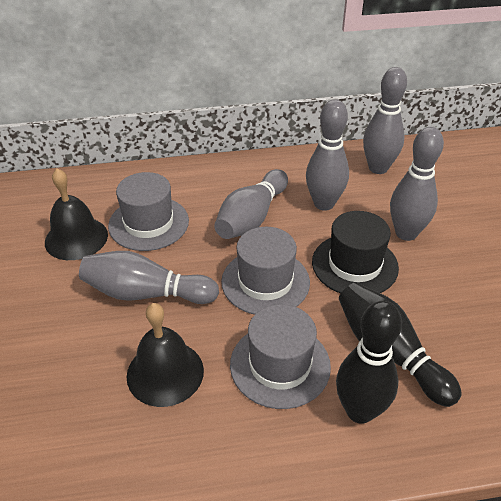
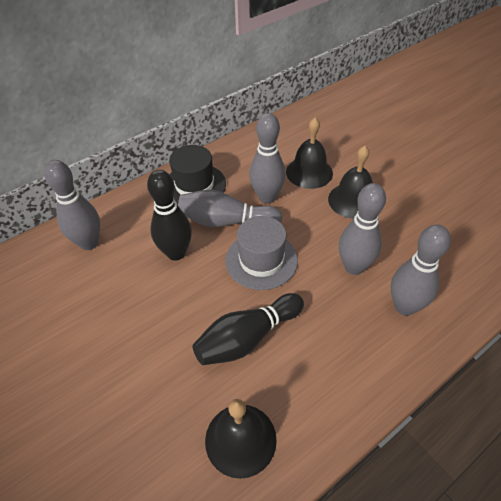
black bell: [45,168,108,260] [127,303,204,407] = 2 -> [205,399,277,479] [286,117,333,189] [328,146,373,219] = 3
grey hat: [108,172,189,251] [221,227,310,315] [230,304,331,409] = 3 -> [225,216,298,290] = 1

